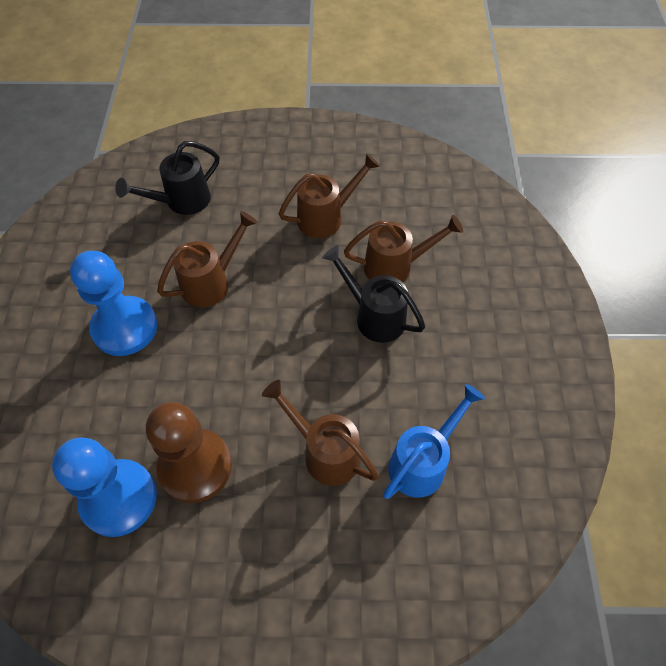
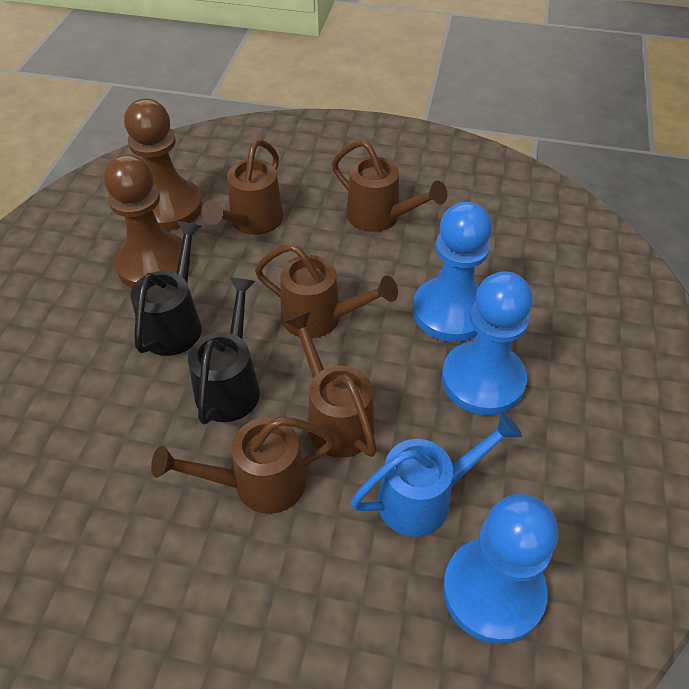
blue pawn: [52,437,157,537] [70,251,157,356] = 2 -> [413,202,492,342] [442,271,533,416] [443,494,558,644] = 3
brown pawn: [146,402,232,503] = 1 -> [103,154,190,288] [124,99,203,231] = 2
brown watering can: [157,211,257,307] [262,380,379,486] [279,153,380,238] [344,215,463,282] = 4 -> [151,417,336,514] [201,139,284,235] [255,244,398,338] [285,311,377,458] [332,140,447,232] = 5

